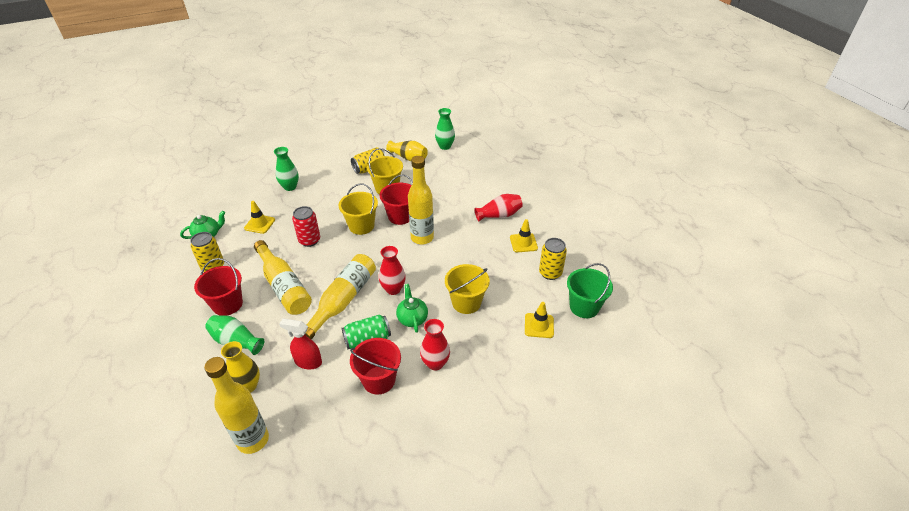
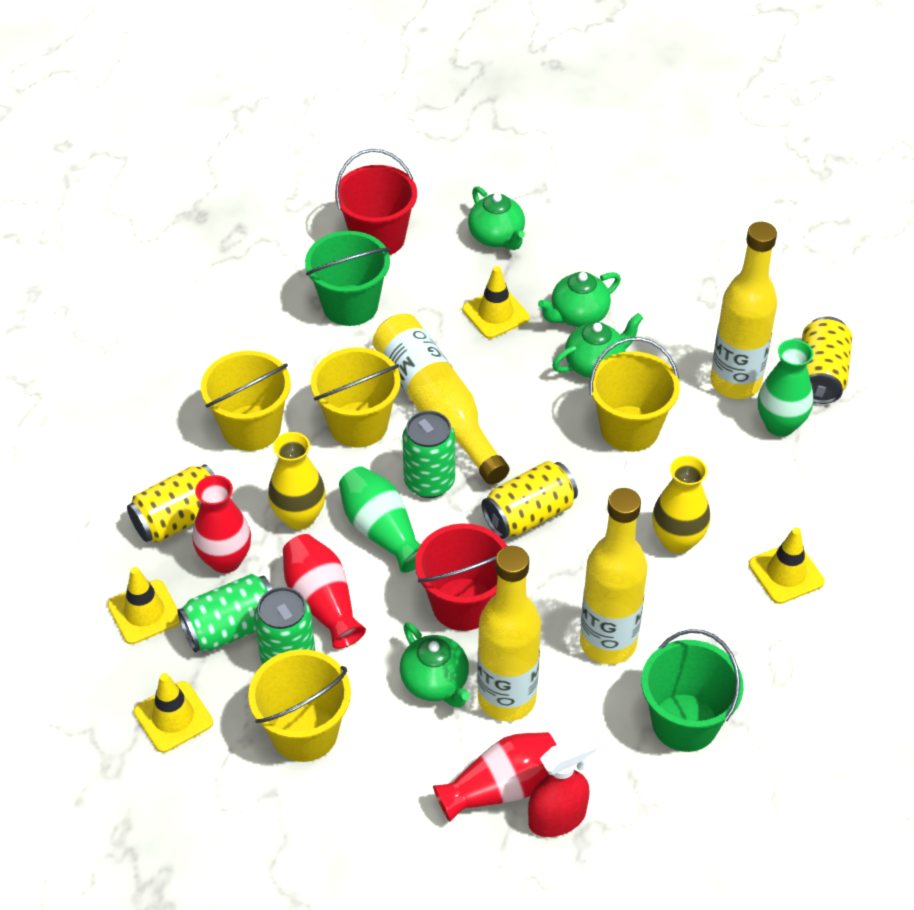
green bucket: [567,263,613,318] = 1 -> [305,231,390,326] [641,629,744,752] = 2
green can: [342,314,391,349] = 1 -> [177,574,272,652] [254,587,315,664] [402,411,455,498] = 3
green teapot: [180,211,225,239] [396,284,428,333] = 2 -> [400,622,470,708] [468,186,525,250] [538,272,621,327] [552,313,643,378] = 4
green vase: [205,315,264,355] [274,147,299,191] [435,108,455,150] = 3 -> [339,466,421,573] [758,339,813,437] = 2
red bucket: [194,258,243,316] [350,338,401,395] [380,175,413,225] = 3 -> [335,149,417,255] [415,523,507,631] = 2
red can: [292,206,320,247] = 1 -> none = 0
yellow bucket: [339,183,378,235] [367,148,403,194] [445,264,490,314] = 3 -> [201,351,291,451] [248,649,351,762] [311,348,401,447] [589,337,680,452] = 4
yellow traffic cone: [244,201,275,234] [510,219,538,252] [525,302,554,338] = 3 -> [108,567,180,644] [134,673,213,753] [462,266,530,339] [749,528,825,604] = 4

